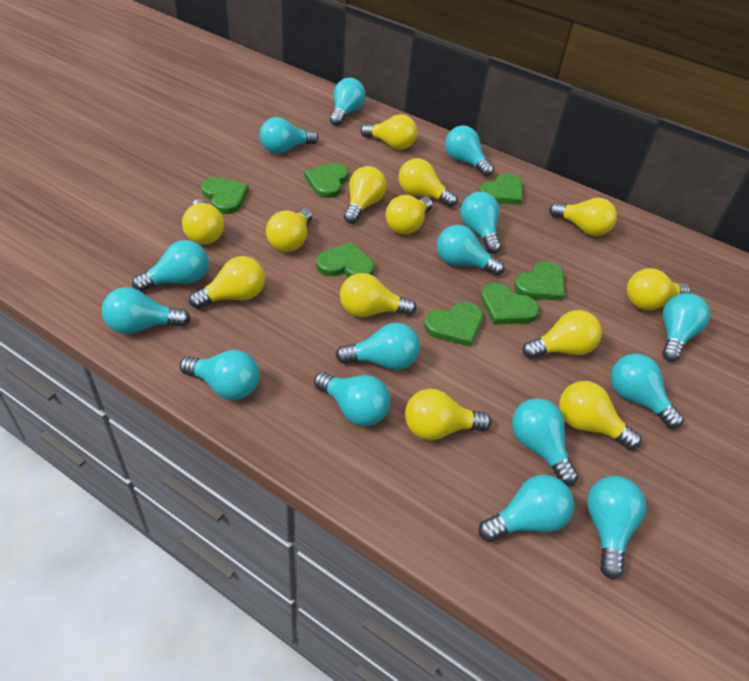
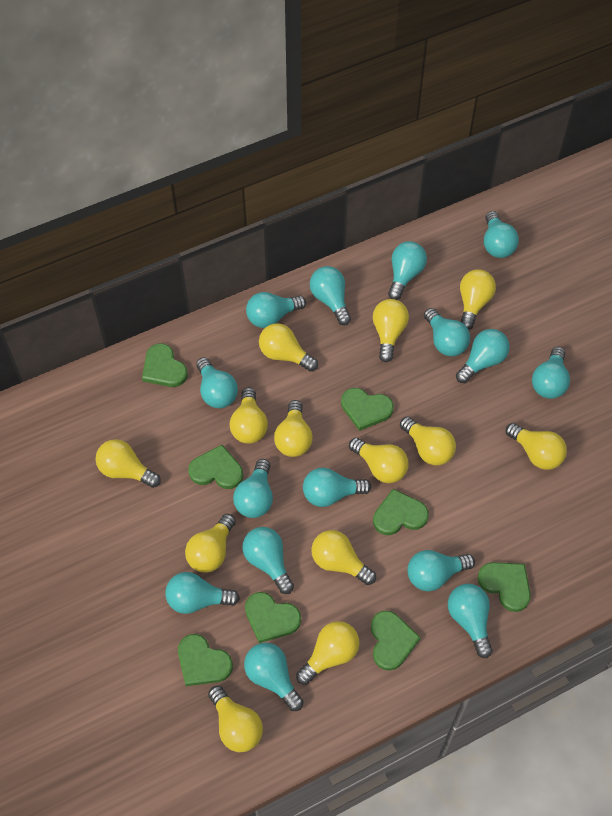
green heart: [201,177,249,214] [305,163,349,198] [316,242,374,278] [424,302,483,347] [479,173,523,205] [480,283,539,325] [514,261,565,301] = 7 -> [142,343,188,387] [178,634,233,686] [188,445,243,489] [245,592,301,643] [341,388,394,431] [371,610,421,671] [373,489,429,535] [478,562,531,612] = 8

